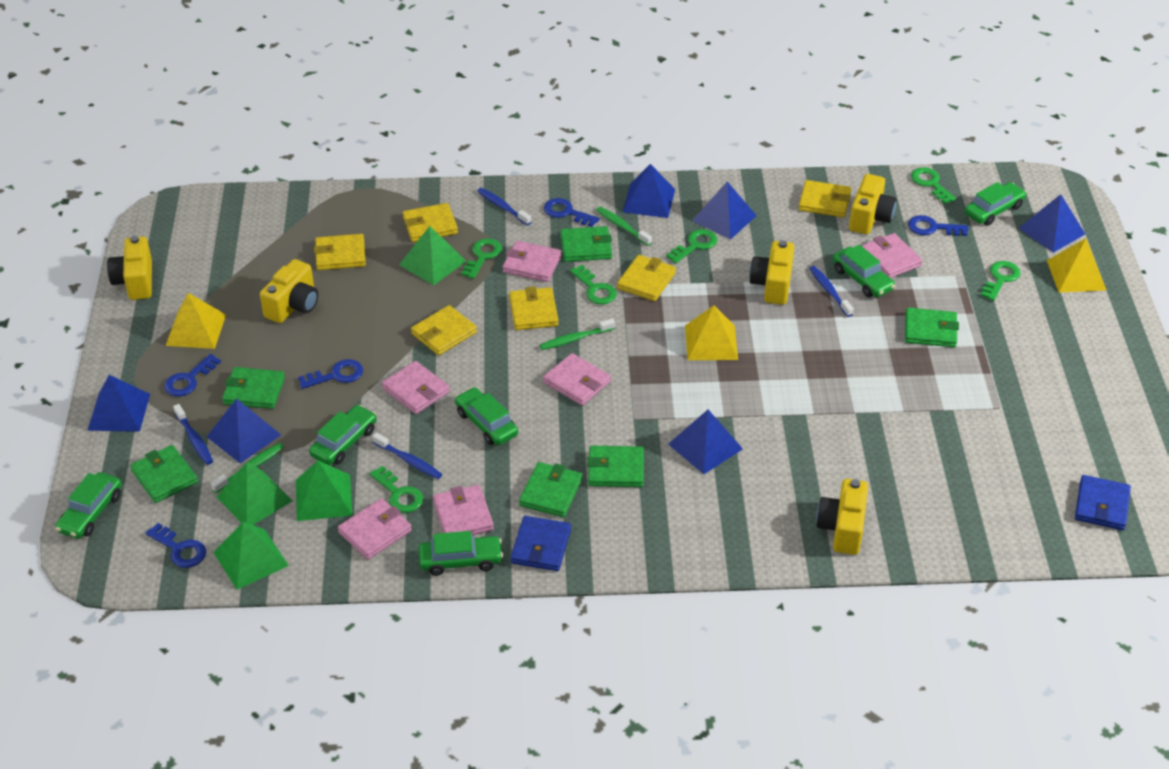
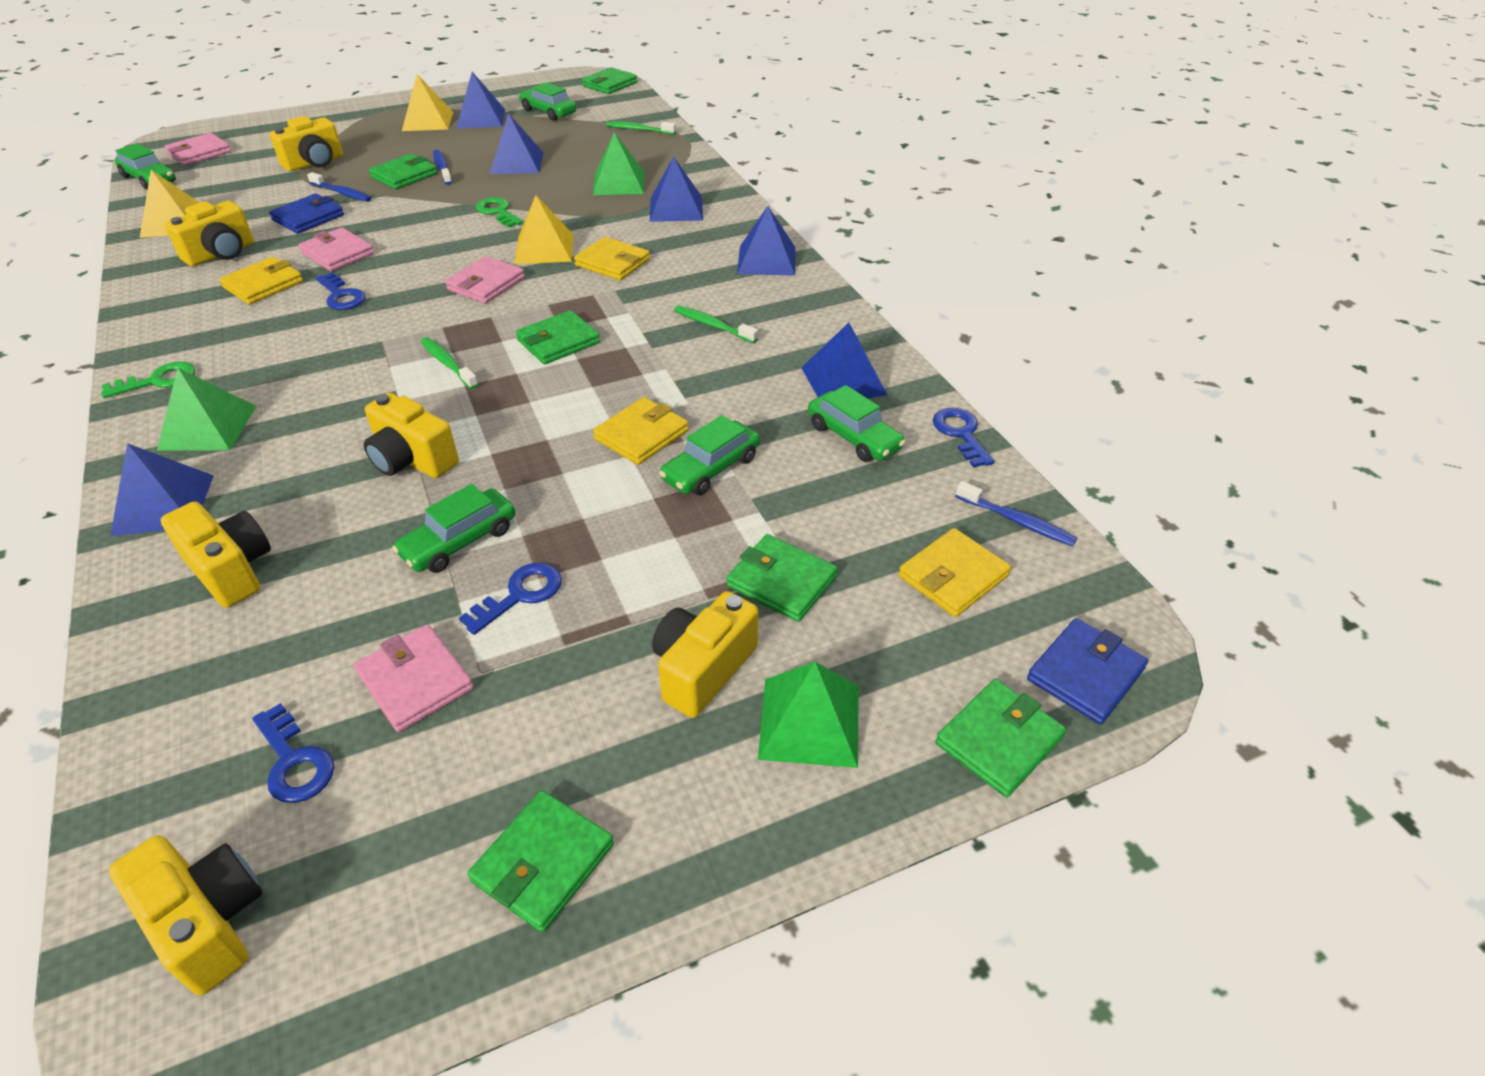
blue key: [146,523,206,568] [164,354,221,396] [298,359,363,389] [544,198,600,227] [908,215,969,236] = 5 -> [252,703,334,803] [316,272,366,310] [459,562,562,635] [933,408,994,467] = 4
blue toothbrush: [173,404,213,465] [372,432,442,479] [477,188,531,225] [809,266,854,317] = 4 -> [307,172,371,202] [433,150,452,185] [955,481,1077,546] = 3
green car: [55,472,122,539] [309,405,377,465] [418,531,503,576] [455,387,518,445] [833,245,895,297] [965,182,1027,226] = 6 -> [115,143,176,190] [392,484,515,573] [519,82,576,121] [659,415,760,495] [808,385,906,462] = 5
green key: [369,466,423,513] [461,238,502,279] [570,265,617,305] [666,229,717,263] [911,167,956,204] [981,261,1020,301] = 6 -> [101,361,195,398] [476,197,523,228] = 2
green pyramid: [213,522,289,590] [217,462,292,525] [296,461,352,521] [399,226,466,286] = 4 -> [157,368,257,450] [593,132,645,195] [758,662,859,768] = 3
pink wallet: [338,498,412,559] [382,361,450,414] [433,485,494,535] [503,241,562,282] [543,353,611,406] [862,233,923,278] = 6 -> [164,132,231,166] [299,227,374,271] [354,624,474,732] [445,256,525,304] = 4
yellow camera: [107,236,152,300] [260,259,318,323] [749,240,794,305] [816,479,868,555] [849,174,897,234] = 5 -> [109,835,262,995] [160,501,271,608] [165,201,254,266] [270,116,343,172] [364,393,459,478] [652,591,758,718] = 6
yellow wallet: [314,234,366,270] [403,203,458,242] [411,305,477,355] [509,286,559,330] [617,255,676,301] [799,180,851,217] = 6 -> [219,257,303,305] [574,237,650,280] [593,397,688,465] [899,528,1011,617] = 4

